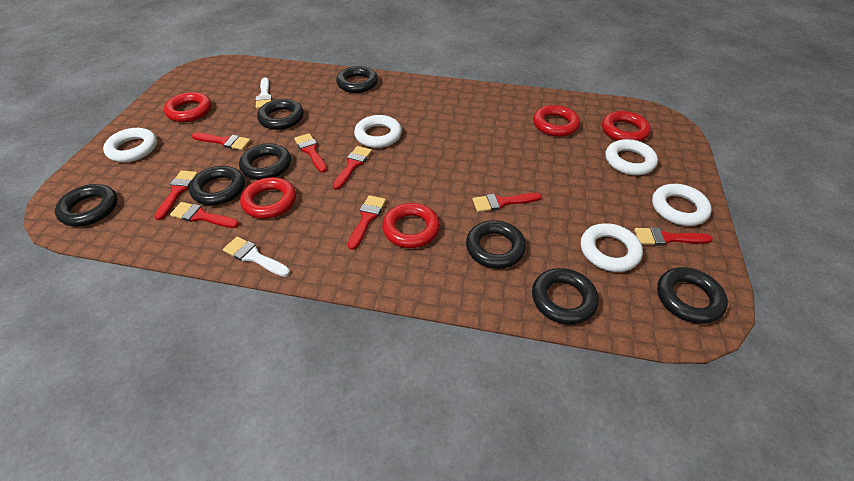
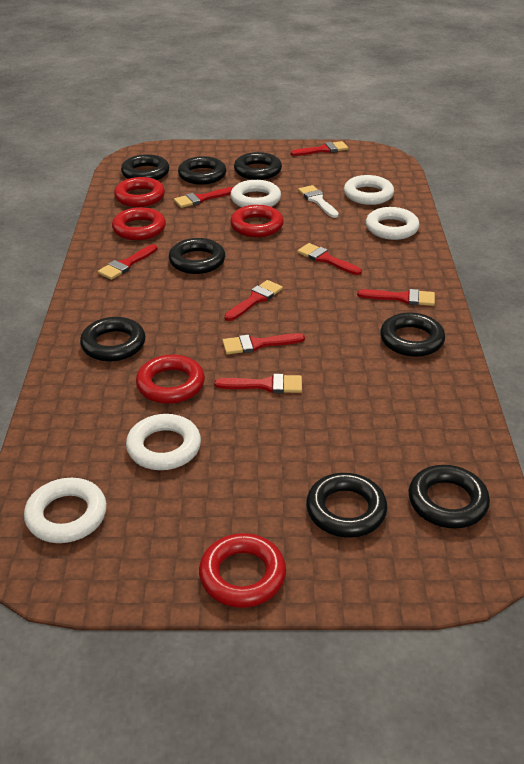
white brush: [223,237,290,277] [255,77,272,109] = 2 -> [298,185,339,218] = 1

